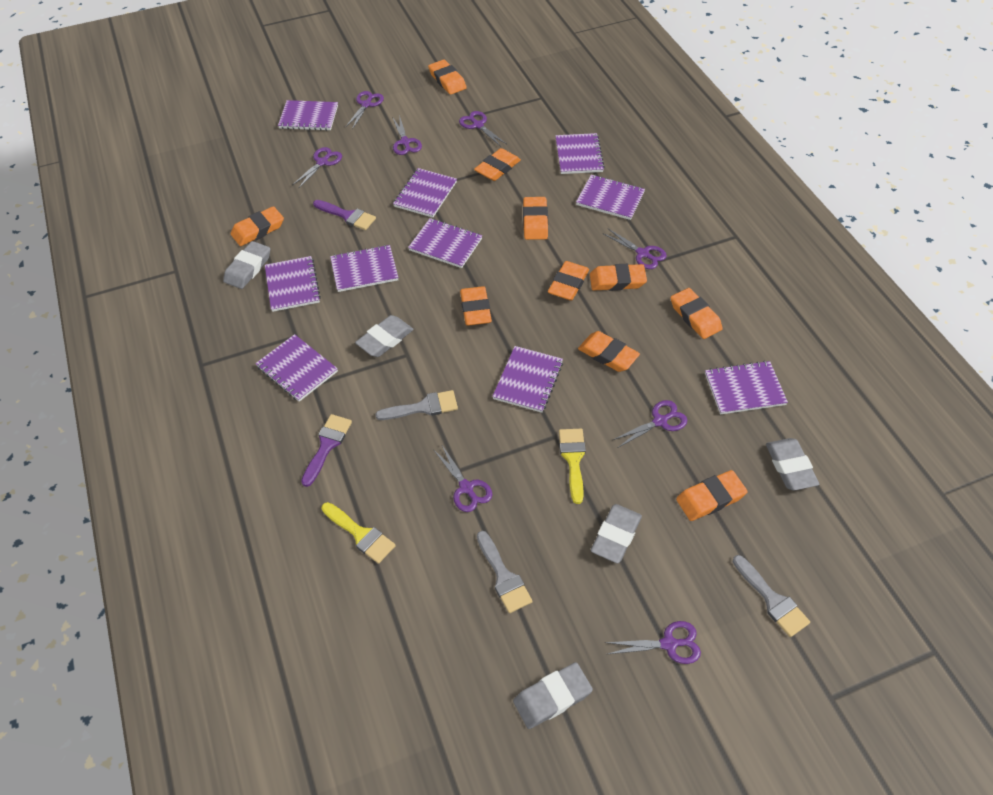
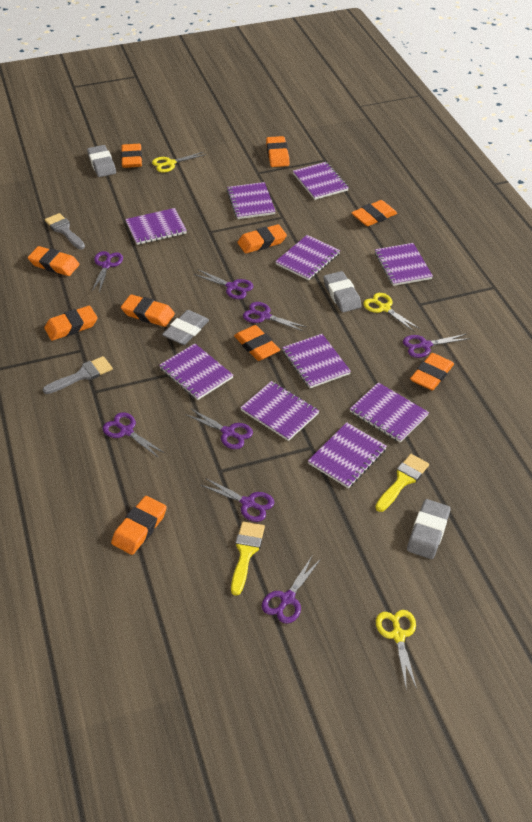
grey brush: [375,390,458,420] [477,531,533,613] [733,555,810,637] = 3 -> [43,356,113,394] [45,213,85,249] = 2
grey eraser: [223,241,270,289] [355,315,414,357] [513,662,593,729] [591,504,642,563] [766,438,819,491] = 5 -> [87,145,116,177] [162,310,209,345] [323,271,362,312] [407,499,450,559] = 4
purple brush: [301,414,352,487] [313,200,376,230] = 2 -> none = 0
yellow scissors: none = 0 -> [152,152,206,172] [363,293,420,332] [376,610,417,690] = 3

